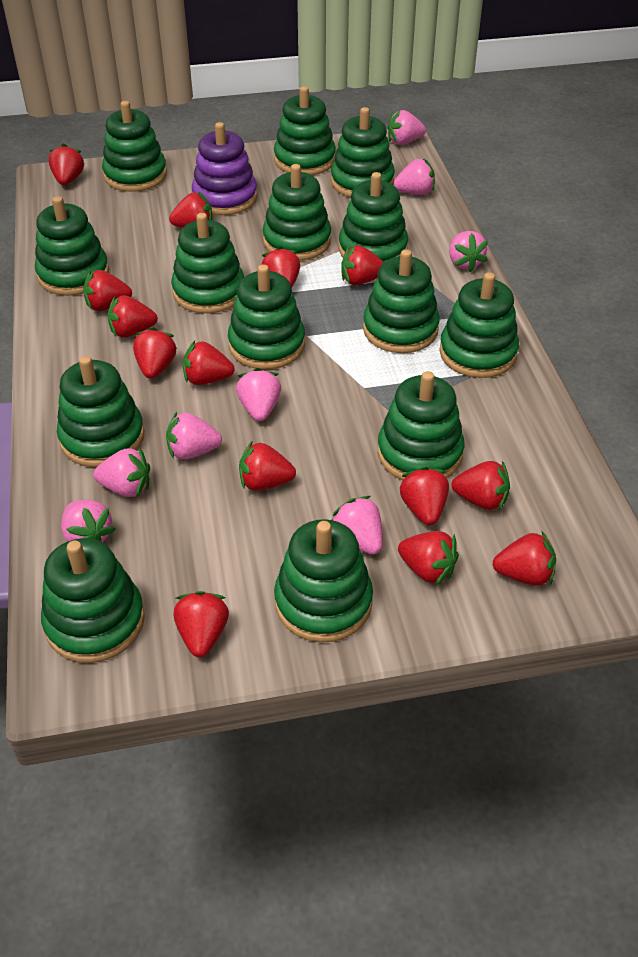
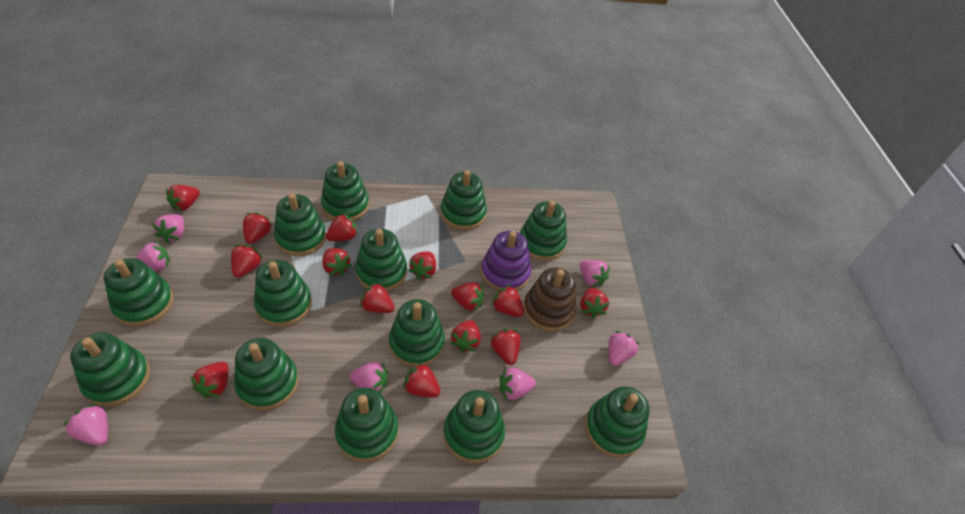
brown stacking toy: none = 0 -> [524,268,576,332] = 1
green stacking toy: [35,196,109,296] [41,538,145,663] [57,356,144,467] [102,101,167,192] [171,213,244,313] [228,264,305,369] [263,164,331,260] [274,86,336,175] [274,519,373,642] [331,107,395,197] [339,172,408,262] [363,249,440,353] [377,371,464,480] [439,272,519,378] = 14 -> [70,332,150,407] [104,258,174,327] [234,338,299,411] [254,260,312,327] [274,193,326,256] [321,161,369,221] [335,388,398,462] [355,229,407,291] [389,299,445,367] [441,170,487,230] [443,390,505,463] [520,201,567,261] [585,386,650,458] = 13
pink strawberry: [61,500,116,542] [93,448,150,497] [166,412,222,460] [236,368,281,421] [332,496,383,554] [388,110,426,145] [393,159,435,195] [449,231,488,272] = 8 -> [63,404,108,446] [135,241,170,271] [152,214,184,243] [350,362,388,394] [500,367,536,400] [580,260,610,287] [608,331,639,366] = 7

